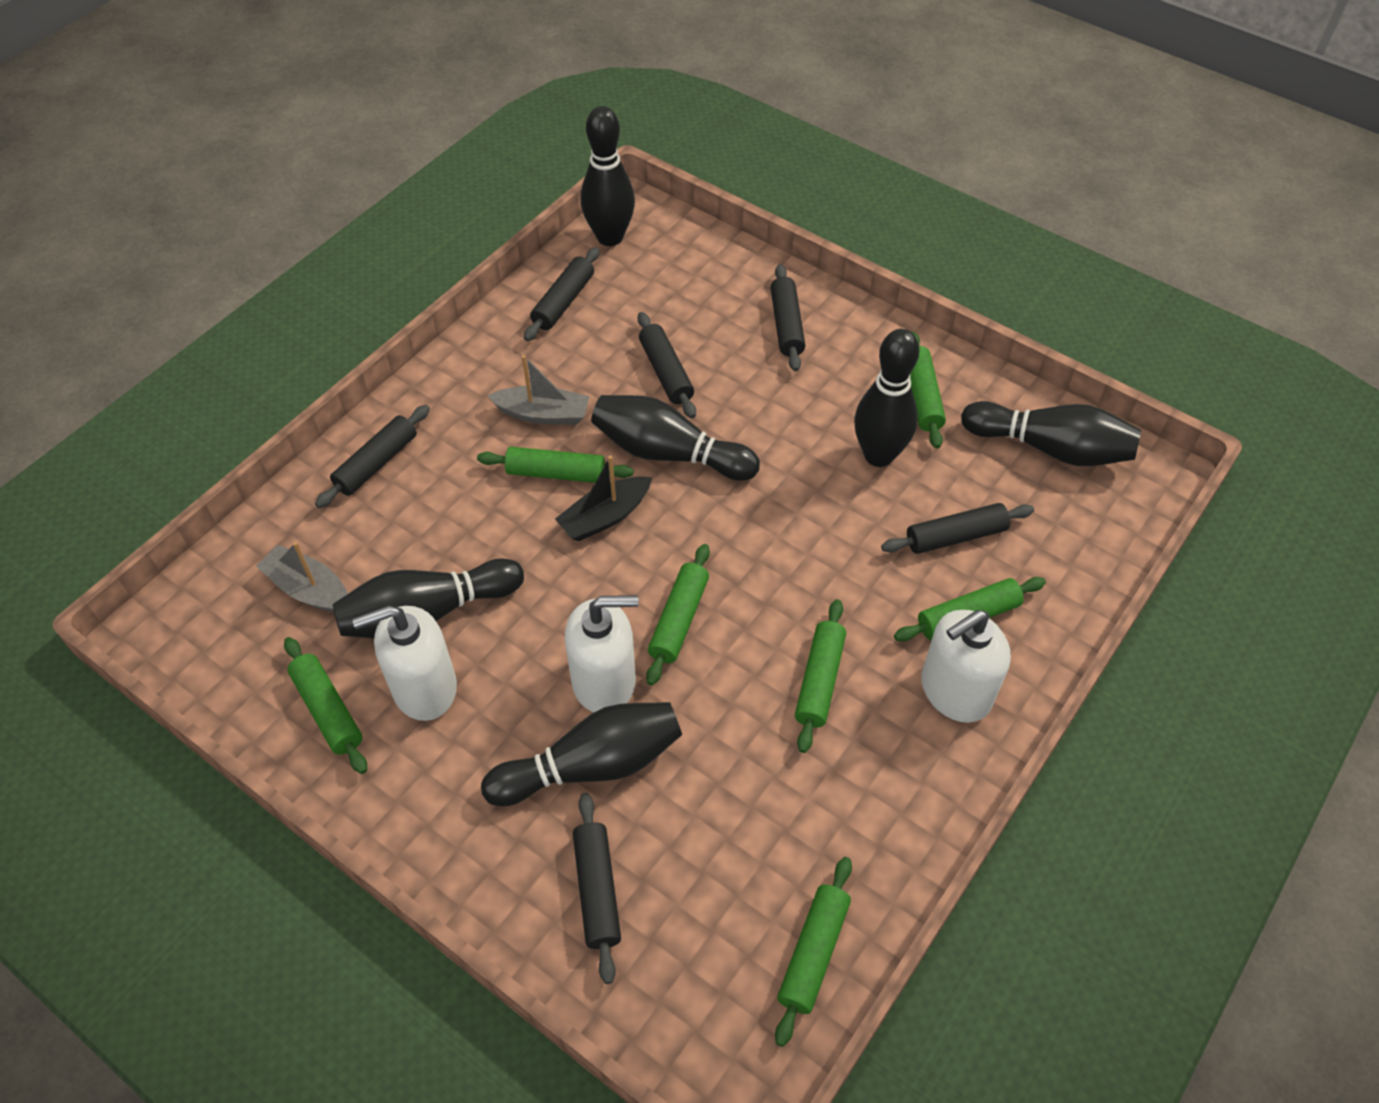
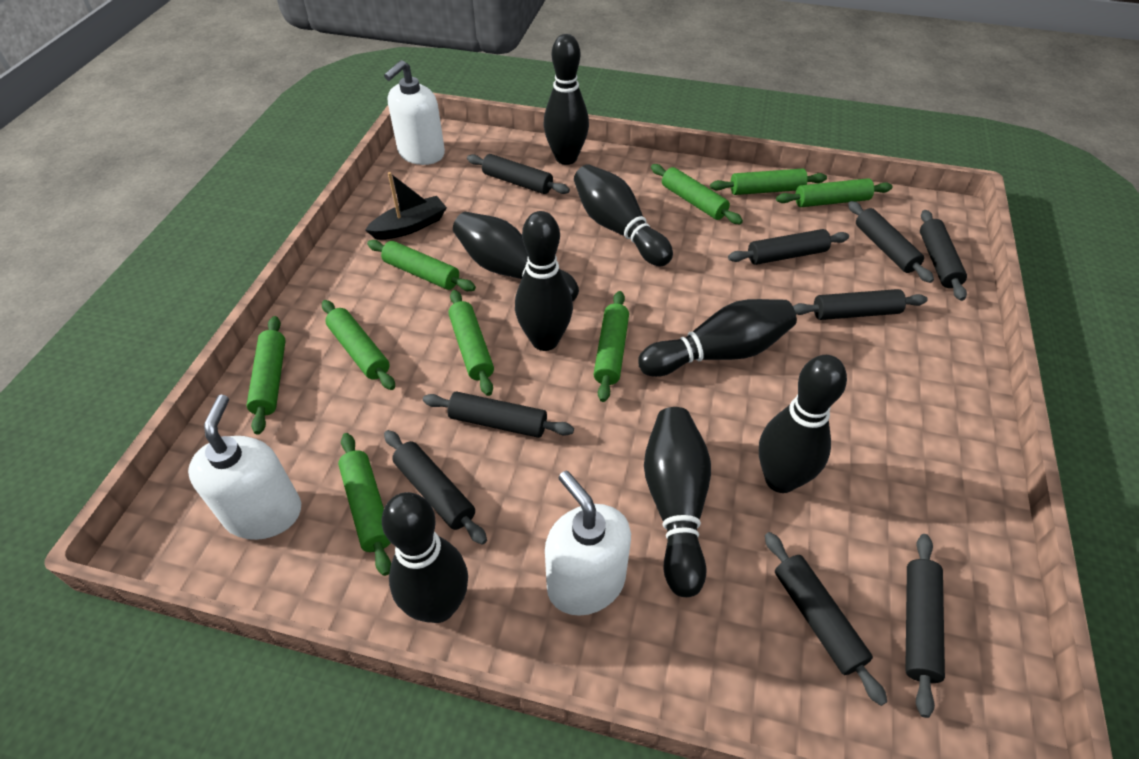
black bowling pin: [333,558,524,639] [481,702,682,806] [581,106,635,246] [591,395,760,481] [854,329,919,467] [961,401,1141,466] = 6 -> [382,492,468,623] [453,212,579,302] [515,211,573,351] [543,34,589,165] [574,164,673,266] [638,299,797,377] [644,407,711,597] [759,355,847,493] = 8
black rolling pin: [315,405,430,508] [524,247,600,341] [573,793,621,984] [637,312,696,418] [770,264,805,371] [881,503,1034,554] = 6 -> [384,430,487,545] [423,392,574,438] [467,154,570,194] [728,229,849,265] [765,532,887,706] [793,289,928,320] [848,201,934,283] [905,534,945,718] [920,210,967,301] = 9
green rolling pin: [284,637,367,774] [477,447,633,483] [646,544,710,686] [775,857,852,1047] [795,599,846,753] [894,577,1046,642] [910,332,946,449] = 7 -> [246,316,286,435] [322,300,395,390] [338,433,391,576] [367,240,476,291] [448,290,494,396] [593,291,629,402] [651,164,743,224] [710,168,827,195] [776,178,892,207] = 9
grey boat: [256,542,348,612] [488,355,590,425] = 2 -> none = 0

